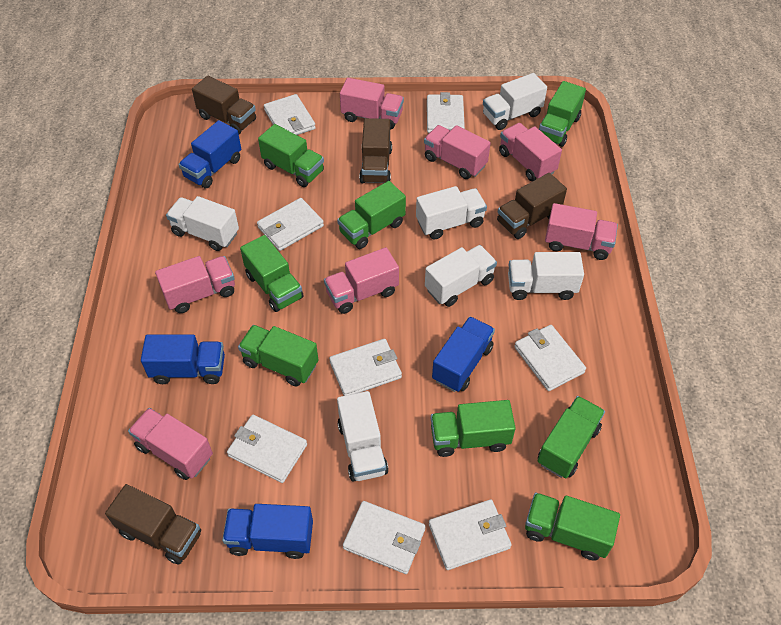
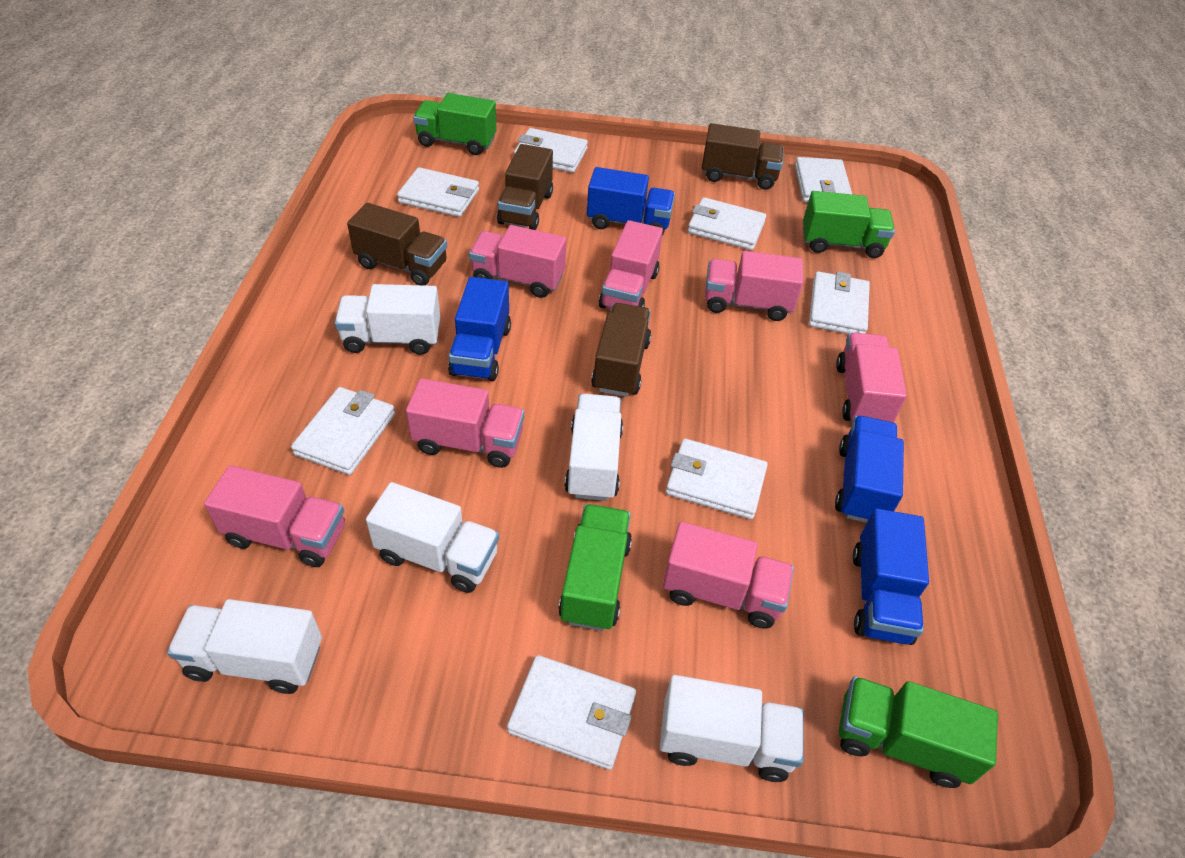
green truck: [238,325,318,386] [240,235,304,312] [258,124,324,187] [337,181,406,249] [431,400,516,457] [525,493,620,561] [538,396,605,478] [539,81,586,147] = 8 -> [413,93,497,155] [558,504,632,631] [803,191,895,258] [839,676,998,788] = 4
white truck: [166,196,239,251] [337,391,388,482] [416,186,487,240] [425,245,497,307] [483,73,547,130] [508,252,584,300] = 6 -> [167,599,322,694] [335,284,440,355] [366,482,499,593] [565,394,623,501] [659,675,803,782] = 5

